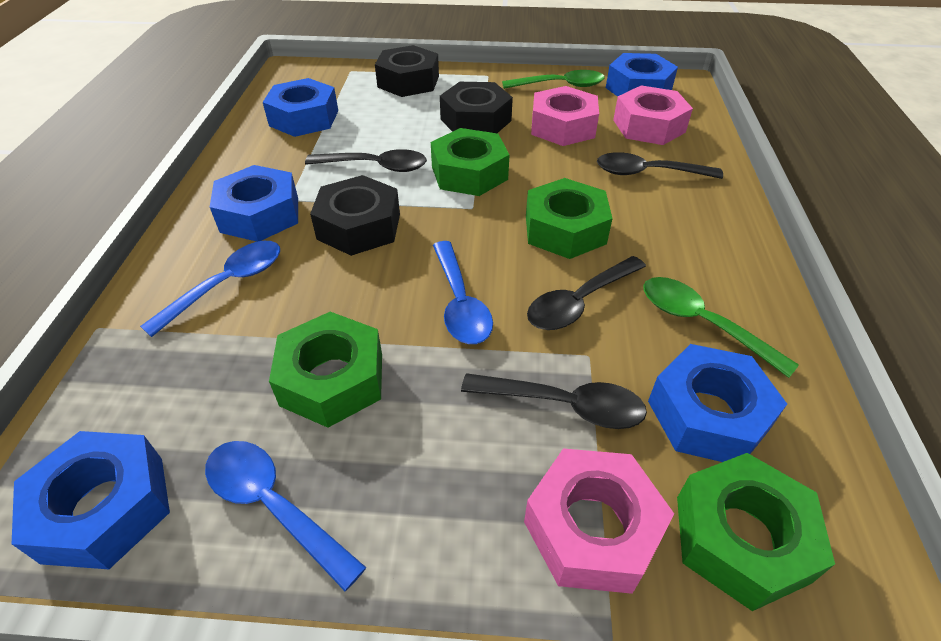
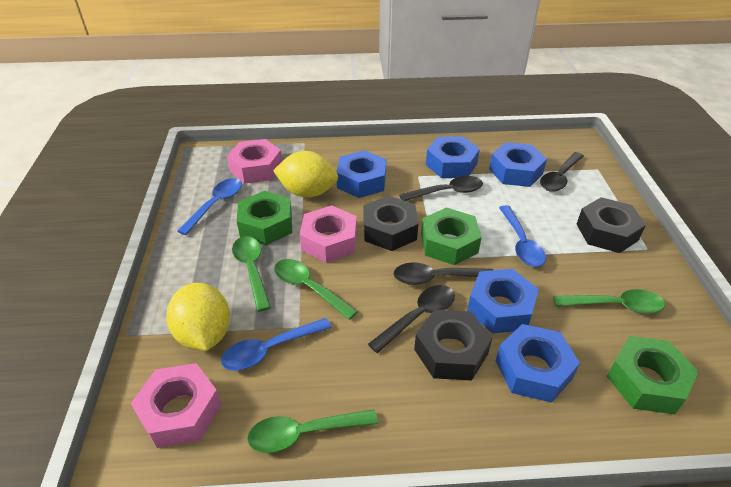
green nut: [269,312,382,428] [431,128,509,196] [526,178,613,259] [677,453,835,611] = 4 -> [237,191,292,245] [421,207,482,265] [607,336,699,414] = 3
green spoon: [502,70,605,89] [643,277,799,378] = 2 -> [232,236,271,312] [247,409,378,453] [274,259,358,320] [553,289,665,314] = 4
yellow lemon: none = 0 -> [166,283,230,351] [273,151,338,197] = 2

